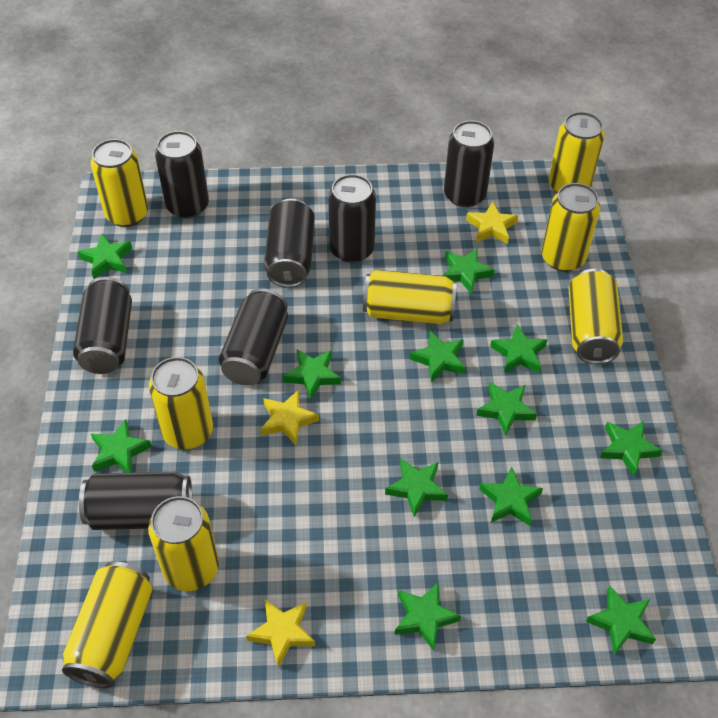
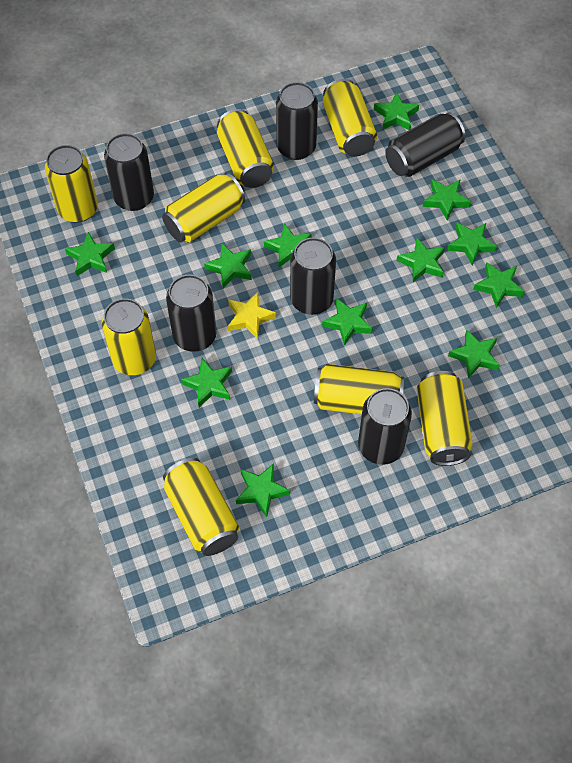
black can: [73,277,132,374] [79,472,192,530] [155,131,209,219] [219,288,288,385] [264,199,315,288] [328,174,376,263] [444,120,494,208] = 7 -> [104,133,154,211] [166,275,217,352] [276,82,318,160] [290,238,336,315] [358,388,412,465] [385,112,466,177] = 6
yellow star: [246,599,315,667] [261,390,319,445] [466,201,518,244] = 3 -> [228,292,276,339] = 1

